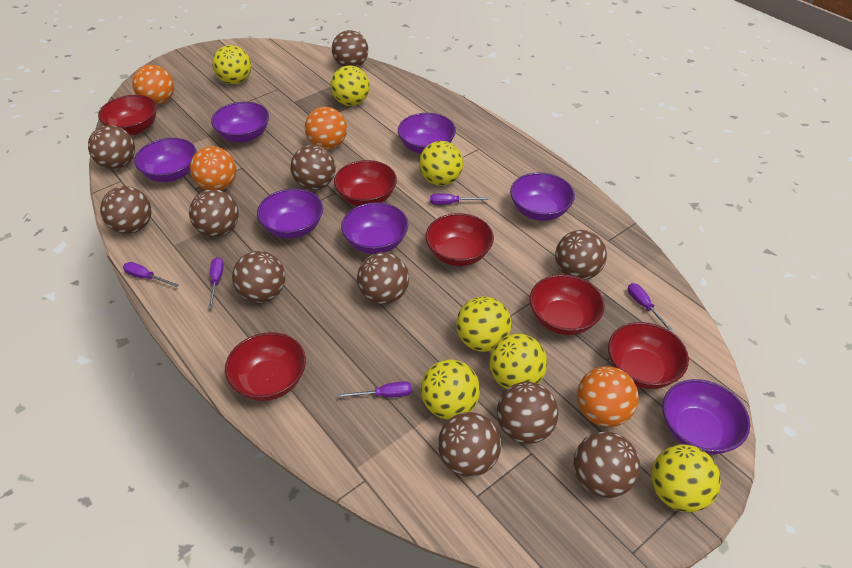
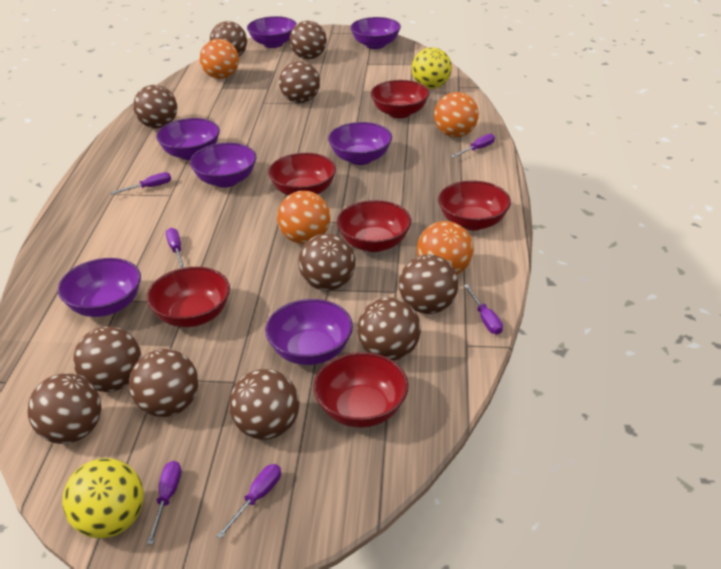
purple screwdriver: [123,262,179,287] [209,257,224,308] [337,381,412,398] [430,194,489,205] [628,283,674,332] = 5 -> [110,172,171,195] [147,461,181,545] [166,228,185,269] [216,464,281,539] [451,133,495,158] [464,284,503,334] = 6
yellow ball: [212,45,251,84] [330,65,370,106] [419,141,463,186] [421,359,480,419] [456,297,511,352] [489,334,547,389] [651,444,721,512] = 7 -> [62,458,144,539] [411,47,452,89] = 2

